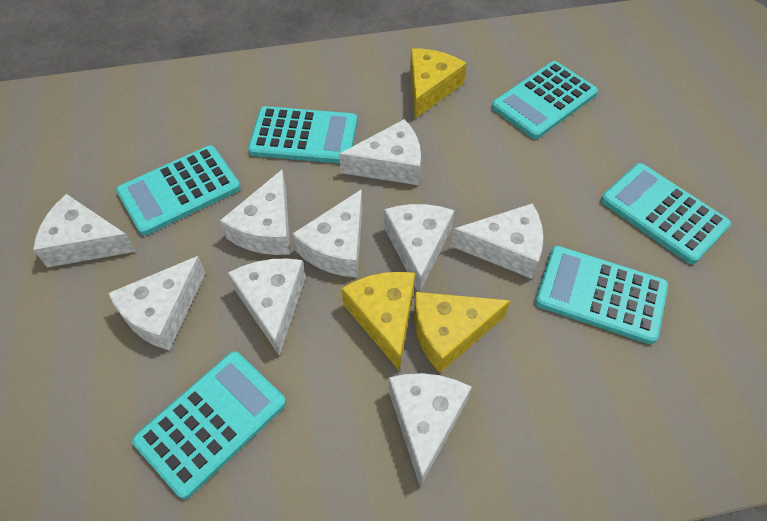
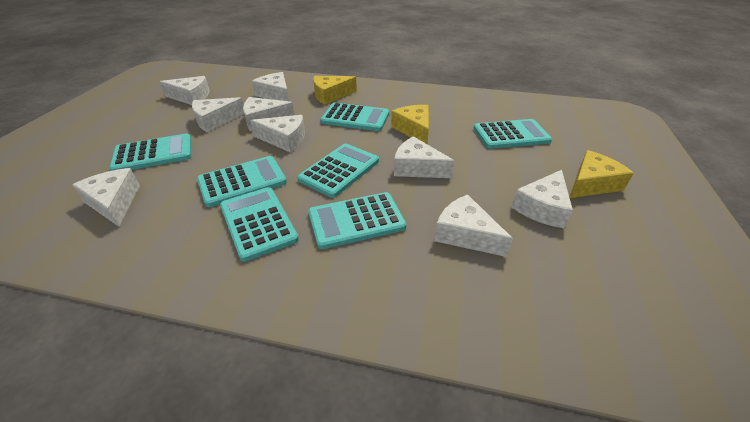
turquoise calculator: [116,145,241,235] [132,351,286,499] [248,106,357,164] [491,61,598,139] [535,246,668,344] [601,163,731,264] = 6 -> [109,133,191,171] [197,156,287,207] [220,187,299,262] [297,143,379,198] [308,192,406,249] [320,103,389,131] [473,119,552,149] = 7

